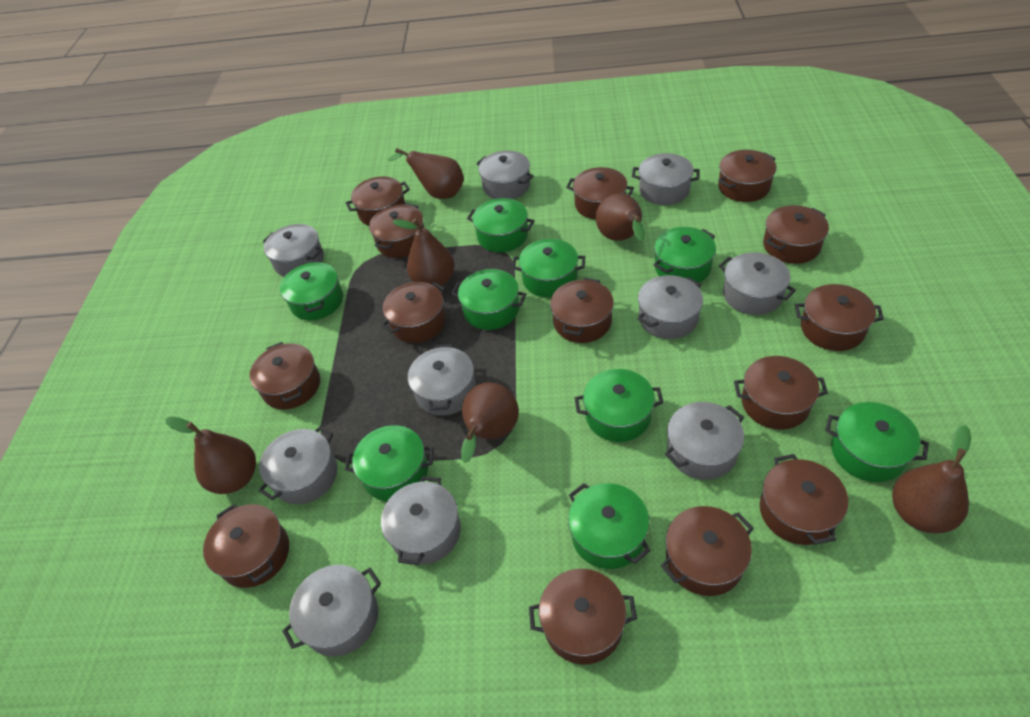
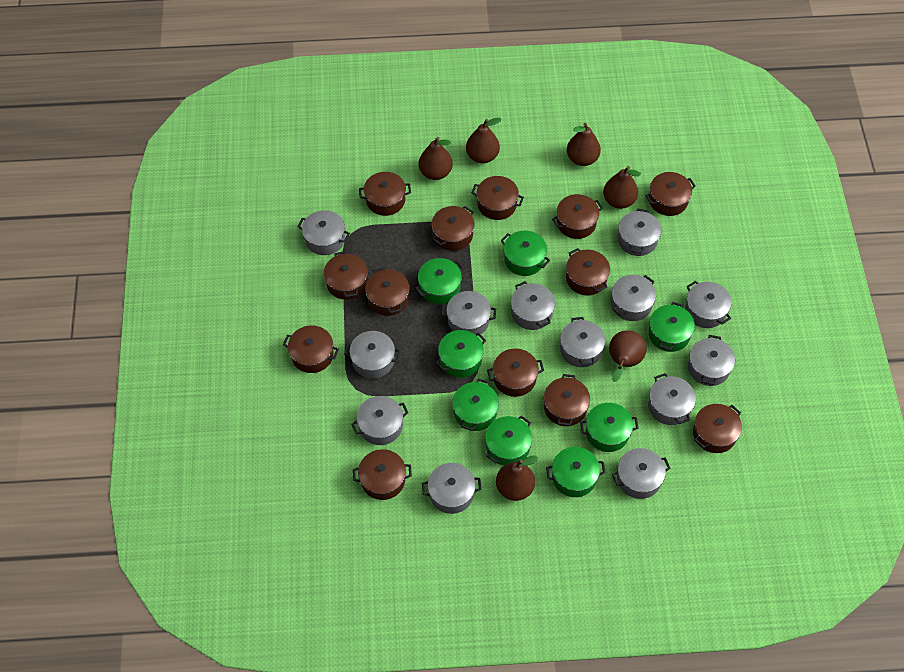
brown pot: [203,504,289,588] [249,342,320,409] [346,176,410,226] [369,203,424,258] [381,282,446,343] [529,569,637,664] [550,278,614,343] [566,167,634,219] [661,506,754,596] [718,150,776,202] [734,356,828,430] [760,454,848,545] [763,205,829,264] [795,284,884,351] = 14 -> [283,326,339,373] [324,251,368,300] [353,449,412,500] [359,172,411,216] [365,267,410,316] [432,206,474,251] [471,176,524,220] [487,348,544,397] [544,374,590,426] [552,194,603,239] [566,248,610,296] [646,172,696,216] [693,404,742,453] = 13
green pot: [280,261,343,320] [345,425,434,502] [451,269,526,330] [467,198,534,252] [512,239,585,298] [568,483,651,569] [575,369,664,442] [654,227,716,283] [825,402,929,482] = 9 -> [415,258,464,304] [435,330,486,378] [452,379,499,431] [485,416,532,466] [501,231,550,276] [546,447,606,497] [580,403,639,452] [648,302,695,352] = 8
grey pot: [259,426,337,504] [263,224,324,277] [282,565,381,657] [381,476,461,565] [408,344,476,416] [476,151,533,199] [632,153,700,205] [638,275,703,339] [665,402,744,480] [719,252,796,315] = 10 -> [297,210,350,255] [344,331,401,379] [351,396,409,445] [422,463,481,514] [441,291,496,336] [511,281,555,330] [560,317,606,367] [611,275,656,321] [612,448,671,499] [618,209,662,256] [648,373,696,425] [685,281,732,328] [688,335,735,386] = 13

